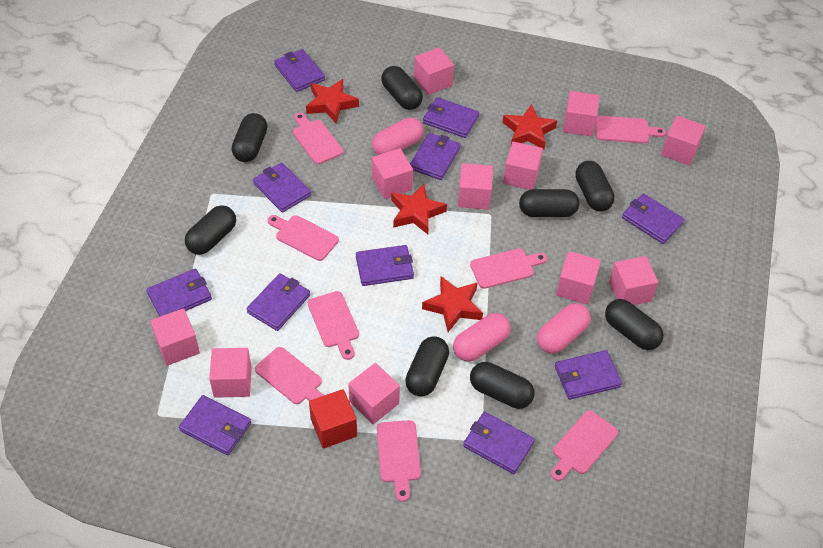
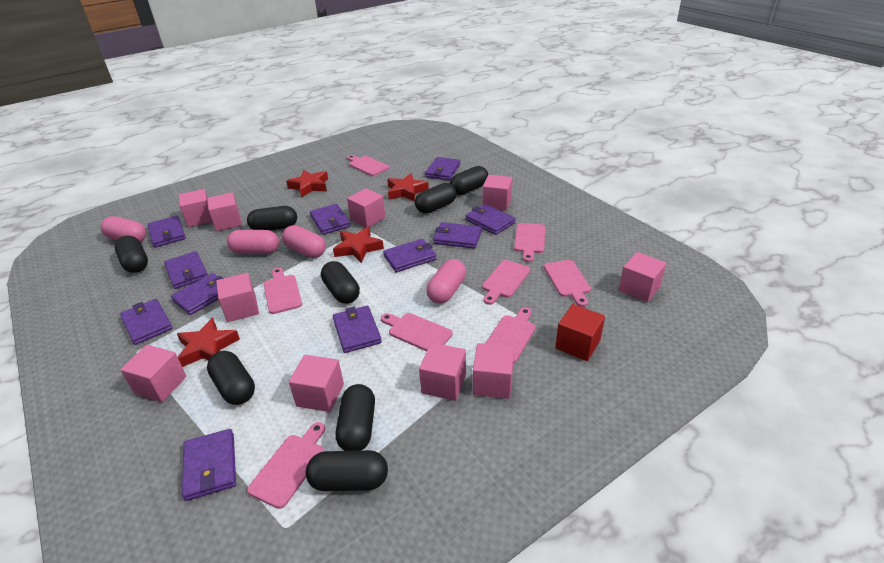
pink capsule: [372,117,424,155] [453,313,511,362] [537,303,591,354] = 3 -> [101,216,146,242] [227,230,279,254] [282,225,326,258] [426,259,466,304] = 4
pink cube: [150,308,200,366] [209,348,252,398] [348,363,400,424] [372,148,413,199] [414,47,454,95] [458,163,493,210] [503,141,543,190] [556,251,601,305] [563,91,600,136] [609,256,658,305] [661,116,706,165] = 11 -> [120,345,186,402] [179,189,212,227] [207,193,242,231] [216,273,259,322] [289,355,344,412] [347,188,386,228] [419,343,466,401] [473,343,514,399] [483,175,513,211] [619,252,667,302] = 10

